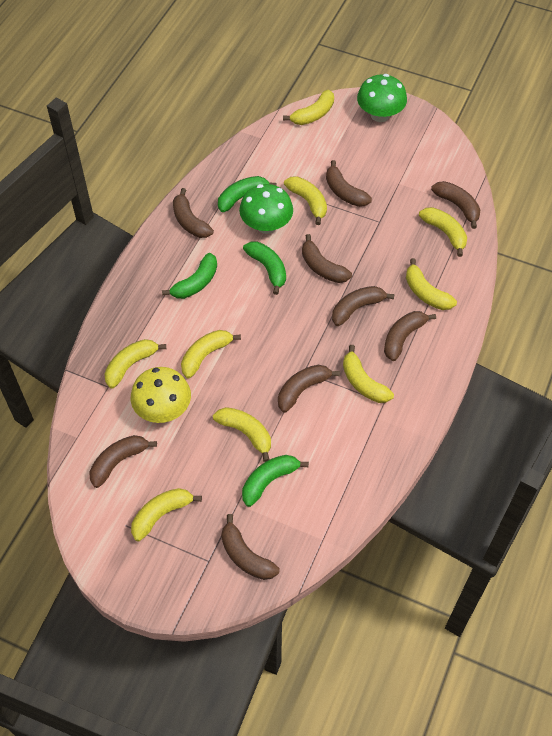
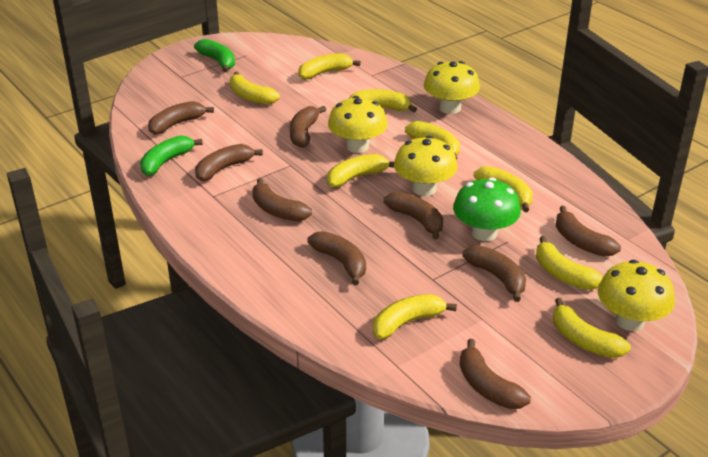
green banana: [162,253,217,299] [218,176,277,212] [242,455,309,507] [243,241,286,295] = 4 -> [140,135,203,176] [194,39,235,72] = 2
green mushroom: [239,184,293,234] [357,74,407,122] = 2 -> [453,177,521,241] = 1
yellow mushroom: [131,367,191,423] = 1 -> [328,96,388,153] [394,136,457,196] [424,61,480,114] [598,260,675,331] = 4

